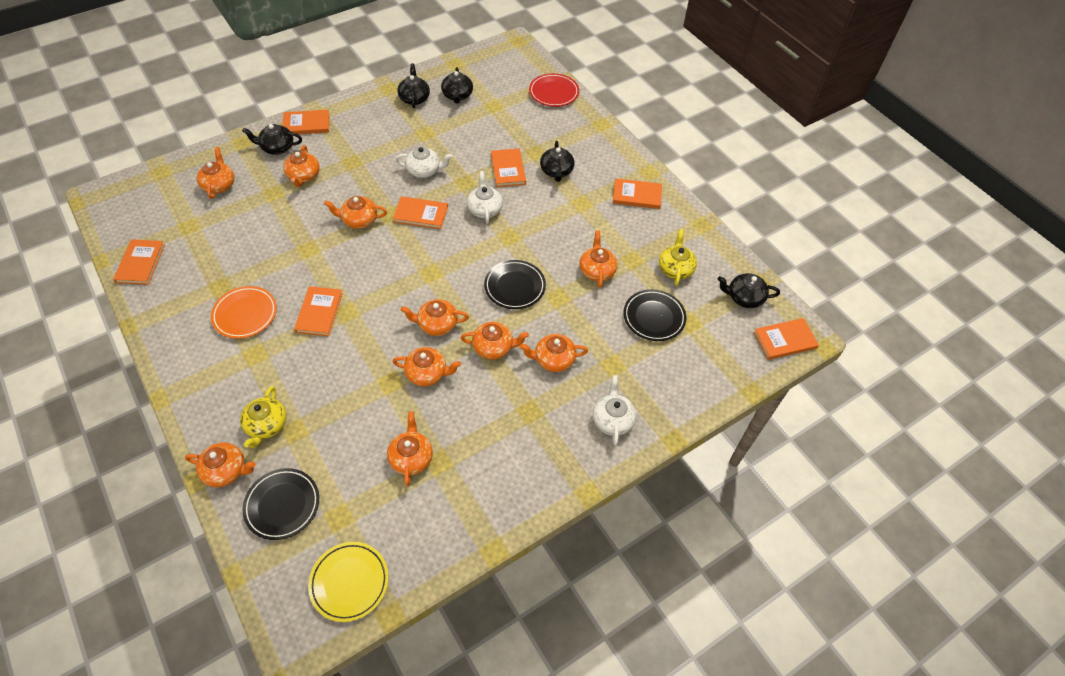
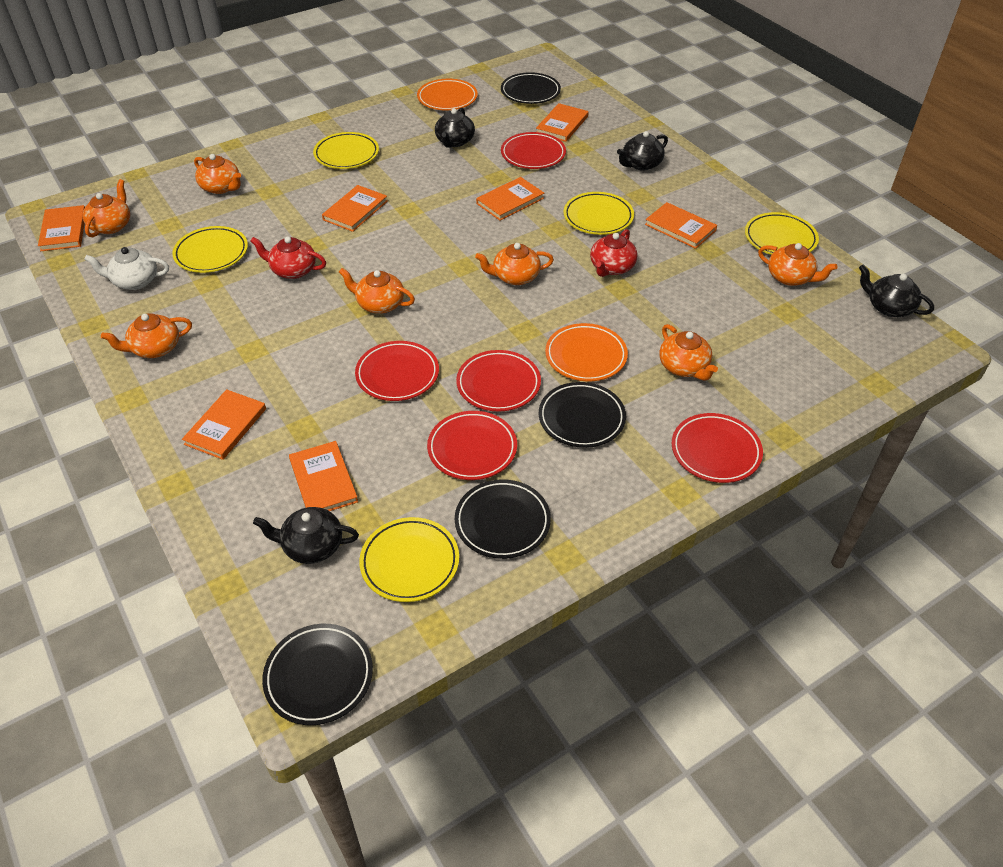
black plate: [242,468,319,540] [484,260,546,309] [624,289,687,341] = 3 -> [262,624,373,725] [455,479,551,559] [501,72,561,104] [539,382,626,448] = 4
black teapot: [242,124,302,155] [397,63,430,108] [441,67,473,104] [540,141,575,182] [718,273,780,308] = 5 -> [253,507,359,564] [435,108,475,148] [617,131,668,171] [859,265,934,317] = 4
orange plate: [211,286,277,339] = 1 -> [417,79,478,111] [545,323,628,381] = 2
orange teapot: [185,442,256,487] [197,147,234,199] [283,145,320,187] [324,196,387,229] [387,411,433,486] [392,347,461,386] [401,299,469,336] [460,322,529,360] [520,334,588,372] [580,231,618,288] = 10 -> [83,179,130,237] [101,313,192,358] [194,154,241,194] [339,268,415,314] [475,243,554,285] [659,324,718,381] [758,243,838,286] = 7
red plate: [529,73,579,107] = 1 -> [355,341,439,401] [427,411,517,480] [456,350,541,412] [501,132,566,169] [672,413,763,483] = 5
red teapot: none = 0 -> [250,236,326,279] [590,229,638,277] = 2
white teapot: [395,147,452,178] [467,171,503,224] [593,375,636,446] = 3 -> [84,247,169,290] = 1
yellow plate: [308,542,388,622] = 1 -> [173,226,248,273] [313,132,379,169] [359,517,459,602] [564,192,634,235] [745,212,819,255] = 5
yellow teapot: [240,386,286,448] [659,229,697,286] = 2 -> none = 0

